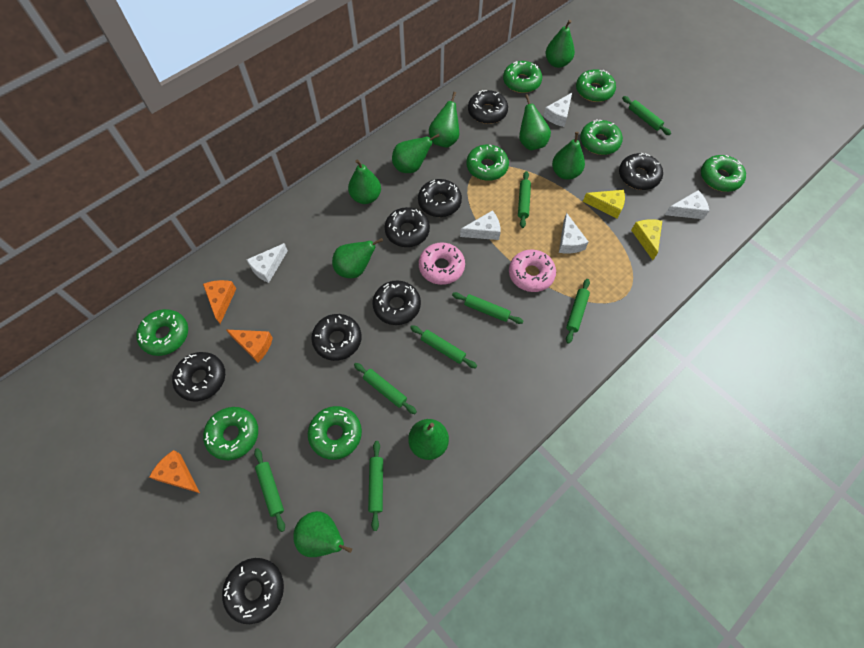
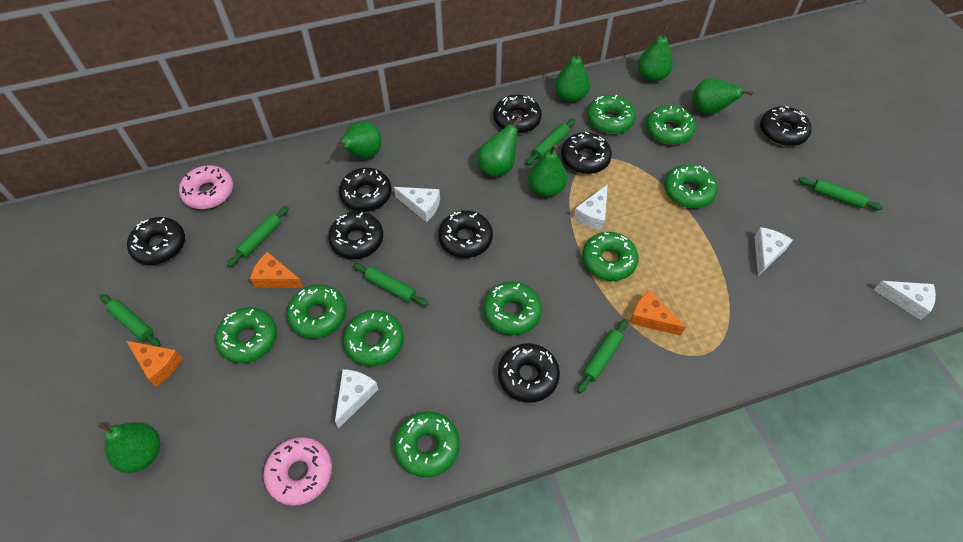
green donut: [136,309,188,356] [203,407,258,460] [308,406,362,460] [466,144,509,181] [503,61,542,93] [576,69,616,102] [580,119,623,155] [701,155,746,192] = 8 -> [215,307,277,363] [287,285,346,338] [343,310,404,366] [394,412,460,477] [484,281,542,335] [582,232,638,281] [587,95,636,134] [646,105,696,145] [664,164,718,208] = 9
green pear: [293,511,352,557] [332,238,383,278] [348,159,381,204] [392,134,440,173] [408,419,449,460] [429,92,459,148] [519,94,551,150] [546,20,575,68] [552,132,585,180] = 9 -> [98,422,160,473] [336,121,382,159] [477,115,522,177] [528,144,567,197] [555,47,590,102] [638,26,673,82] [692,78,753,115] = 7
green rolling pin: [254,448,285,532] [354,363,417,414] [368,441,383,531] [410,325,477,369] [452,292,523,324] [518,171,531,228] [566,279,590,344] [622,96,671,135] = 8 -> [100,294,161,347] [227,206,289,267] [353,263,429,306] [526,119,575,165] [577,319,628,393] [798,177,883,210] = 6
yellow cheese: [583,190,625,219] [631,219,662,260] = 2 -> none = 0

